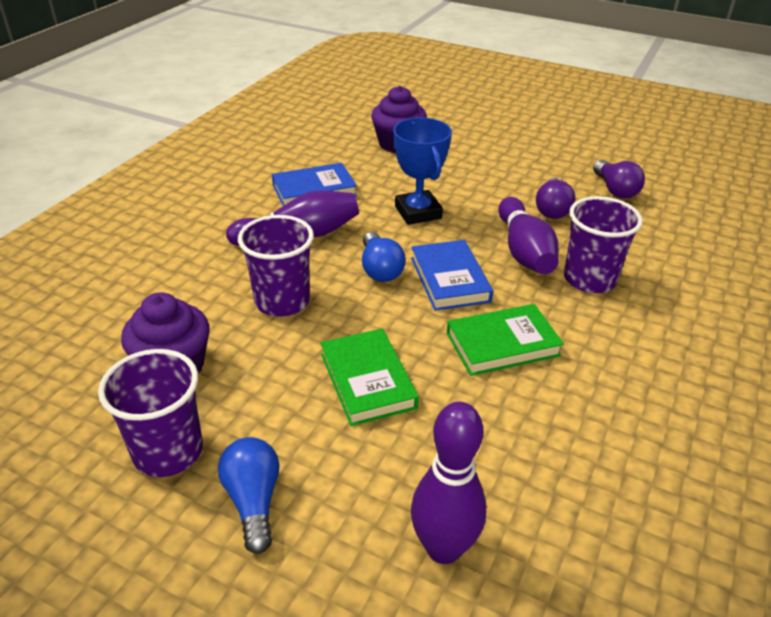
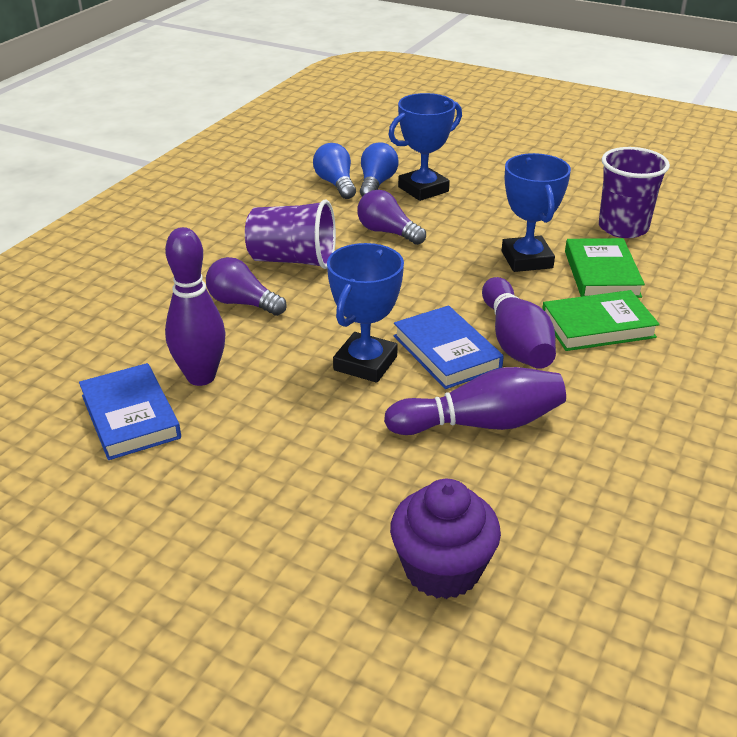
blue trophy: [393,118,452,225] = 1 -> [327,243,404,383] [388,93,462,201] [501,153,571,272] = 3
purple cup: [98,349,203,477] [238,215,314,317] [564,196,643,293] = 3 -> [245,200,336,269] [599,147,670,238] = 2
purple cupcake: [121,292,209,372] [371,86,427,153] = 2 -> [390,479,501,599] = 1

